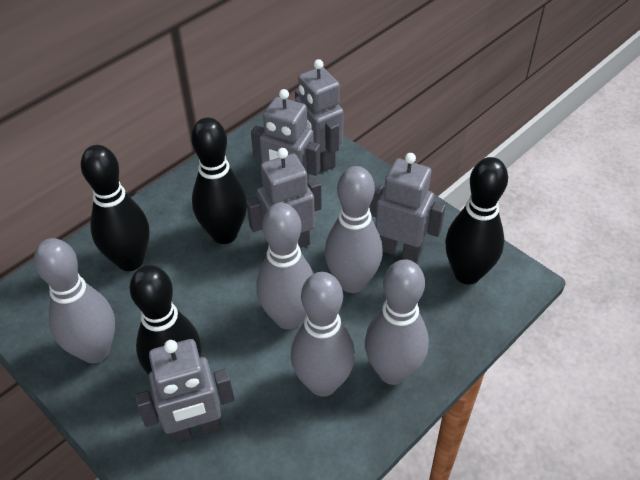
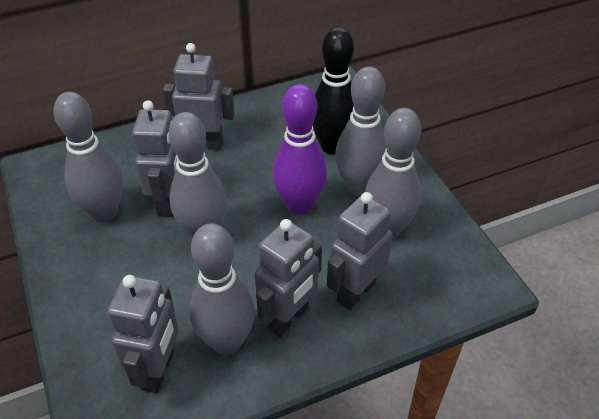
black bowling pin: [81,145,150,271] [130,265,202,375] [191,117,247,244] [445,157,508,284] = 4 -> [313,27,354,155] = 1
purple bowling pin: none = 0 -> [273,84,327,215] = 1

